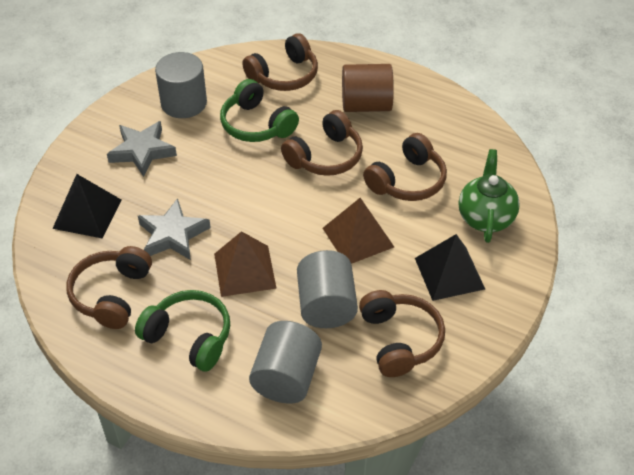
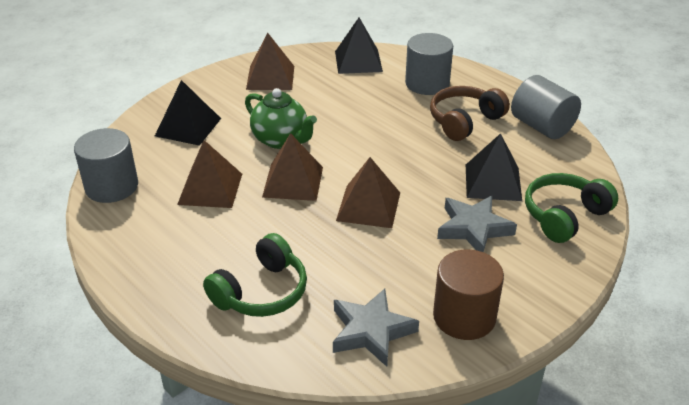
black pyramid: [52,174,121,238] [415,234,485,301] = 2 -> [155,80,221,146] [335,18,383,74] [466,133,522,201] = 3
brown headphones: [66,246,152,329] [242,33,318,91] [281,110,363,176] [359,290,445,377] [363,133,447,201] = 5 -> [430,86,510,141] = 1
brown pyramid: [214,231,277,297] [323,198,394,264] = 2 -> [177,140,242,208] [246,33,294,90] [262,133,323,201] [336,157,400,228] = 4

